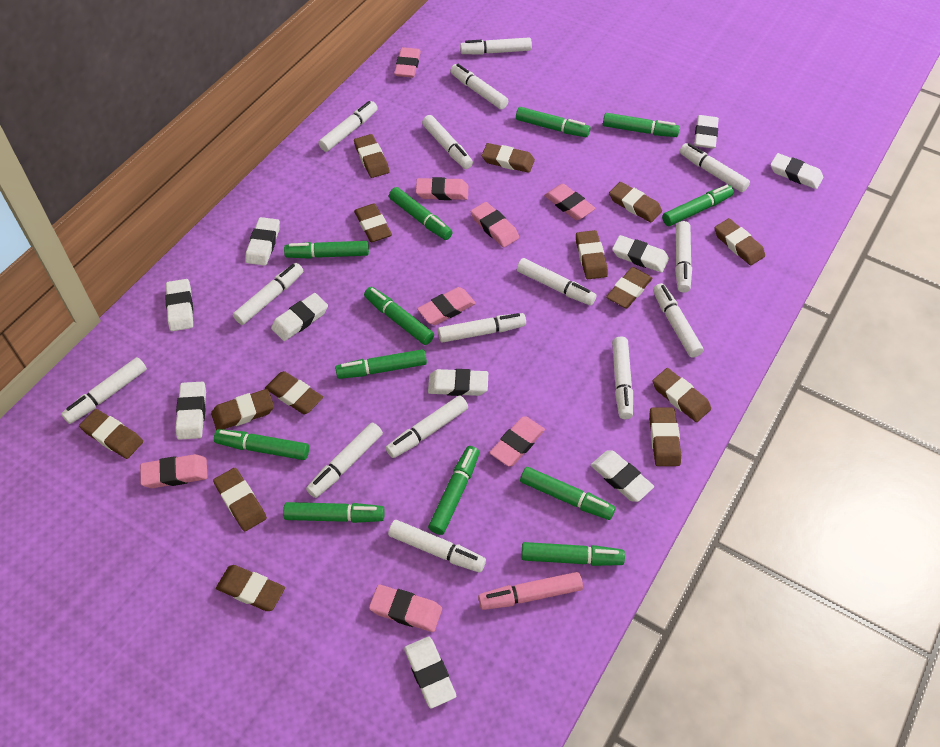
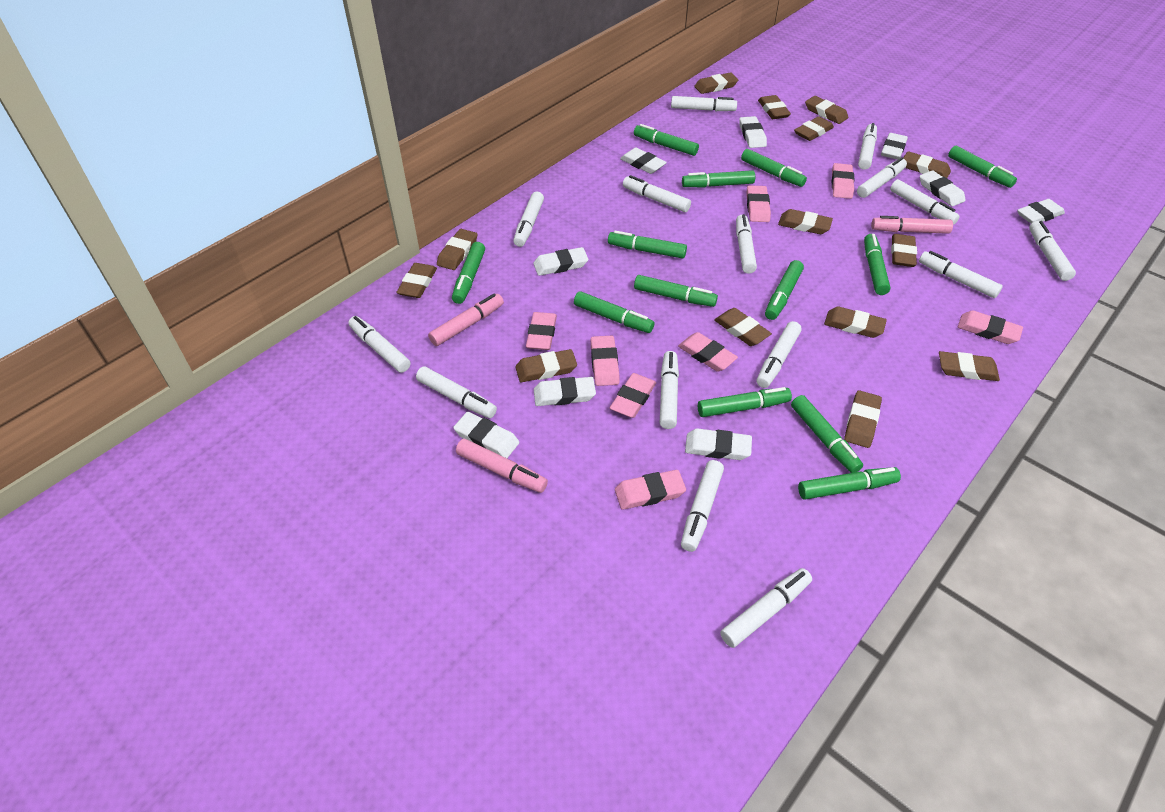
green marker: [214,429,309,460] [283,502,385,523] [284,241,369,259] [335,349,427,379] [364,287,434,345] [389,187,453,240] [428,446,480,535] [516,107,590,137] [520,467,616,520] [521,542,625,566] [603,113,680,137] [662,185,734,226] = 12 -> [452,242,485,304] [574,291,654,333] [608,231,687,259] [634,124,699,156] [634,275,718,307] [682,170,755,187] [698,387,792,417] [741,149,807,187] [765,260,804,320] [791,395,863,473] [798,467,901,500] [864,234,890,295] [948,146,1017,188] = 13
pink marker: [478,572,583,610] = 1 -> [428,294,504,346] [456,439,548,493] [871,216,953,234] = 3
white eraser: [165,279,193,331] [175,382,206,440] [245,217,280,266] [271,293,328,341] [404,637,456,708] [428,369,488,396] [591,451,654,502] [612,235,669,273] [694,115,719,149] [770,153,823,189] = 10 -> [453,412,519,458] [533,247,588,276] [534,377,596,406] [620,147,667,174] [685,428,752,460] [739,116,767,148] [881,133,908,160] [920,170,966,206] [1017,199,1065,223] = 9

